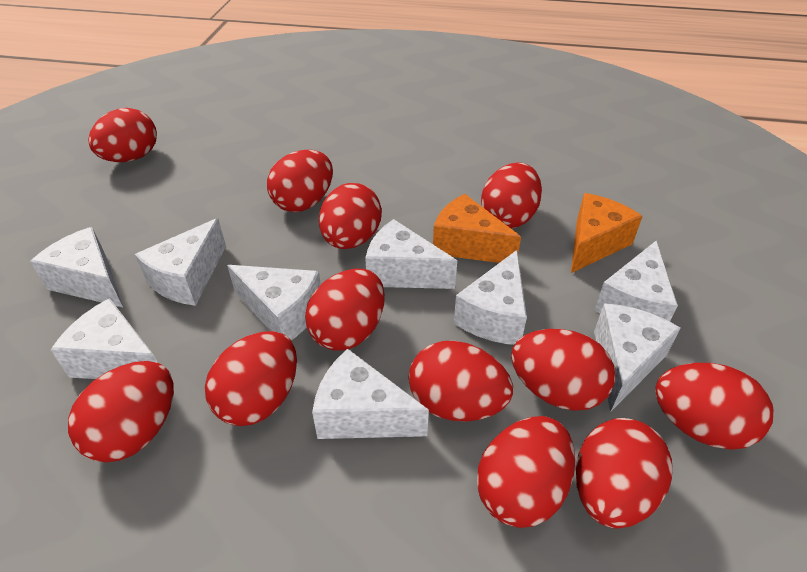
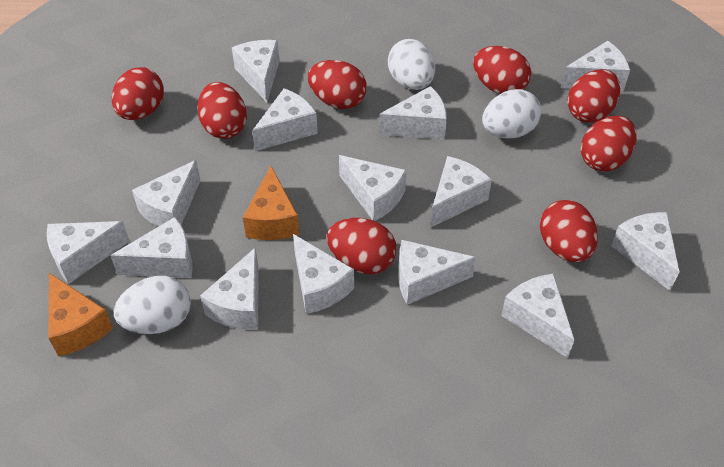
red egg: [68,361,174,462] [88,108,157,162] [205,331,297,426] [267,150,333,212] [305,269,385,351] [319,183,382,249] [409,341,513,422] [477,416,575,528] [481,162,542,228] [511,329,616,411] [576,418,672,529] [655,363,773,450] = 12 -> [112,67,164,120] [197,82,247,139] [308,60,367,109] [327,218,397,274] [473,46,531,94] [540,200,598,262] [567,69,620,123] [581,115,637,172] = 8
white cheese: [30,227,123,307] [51,298,158,379] [135,218,226,306] [227,265,321,340] [312,349,429,439] [365,219,457,289] [454,250,527,345] [594,303,680,412] [595,241,678,322] = 9 -> [47,221,129,284] [110,217,193,278] [132,160,201,227] [200,247,259,330] [232,40,280,102] [252,88,318,151] [293,234,354,314] [339,155,407,221] [379,86,447,140] [398,240,476,305] [430,156,492,228] [501,273,574,358] [561,41,630,91] [611,212,680,291] = 14
white egg: none = 0 -> [113,276,191,334] [388,39,435,90] [482,89,542,138] = 3

